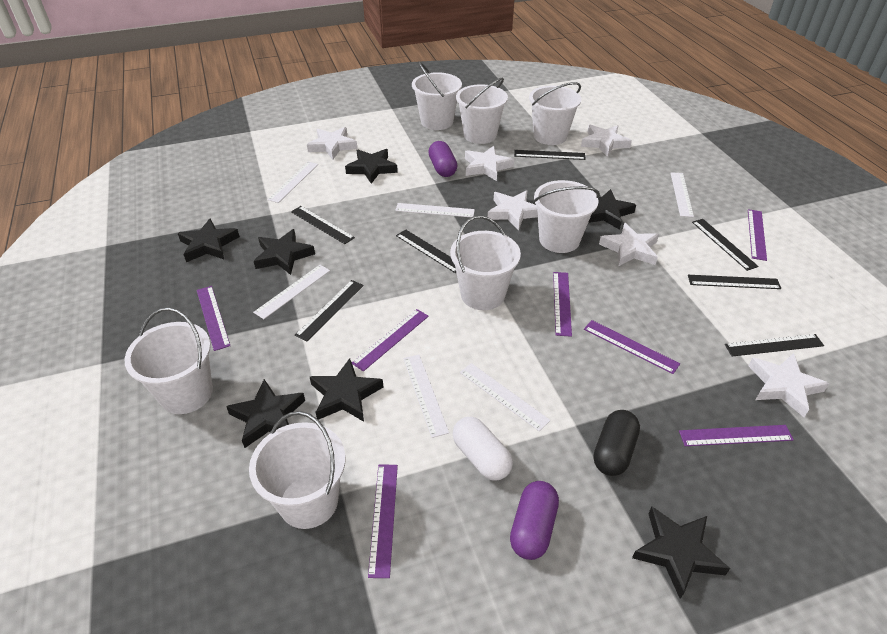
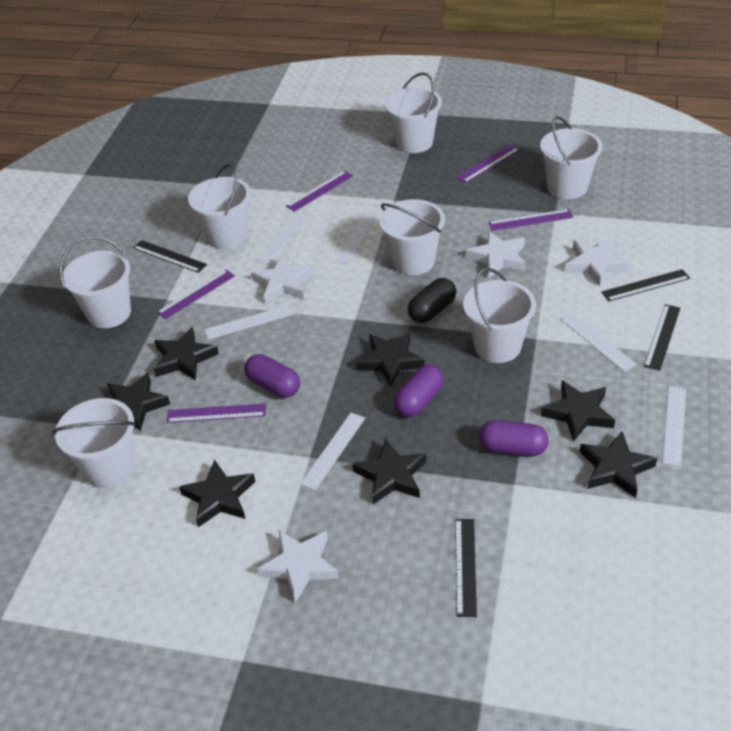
black ruler: [291,206,355,244] [295,280,364,341] [396,229,456,273] [514,150,586,160] [688,275,781,289] [692,219,759,271] [725,334,824,356] = 7 -> [133,240,207,273] [455,519,477,617] [601,269,690,302] [644,304,680,371] = 4
purple capsule: [428,141,457,177] [510,481,559,560] = 2 -> [244,354,300,398] [394,365,444,417] [479,420,549,456] = 3
purple ruler: [197,286,230,351] [352,309,429,372] [368,465,398,578] [553,272,572,337] [584,320,680,374] [679,425,794,446] [748,209,767,261] = 7 -> [157,269,235,320] [167,403,266,423] [286,171,353,212] [456,144,520,183] [488,209,574,231] = 5
white capsule: [453,417,513,480] = 1 -> none = 0
white star: [307,127,357,160] [465,146,514,181] [488,190,538,231] [581,125,632,157] [599,223,659,266] [748,353,829,417] = 6 -> [251,255,314,303] [257,530,339,603] [466,231,526,278] [565,239,630,287] = 4

